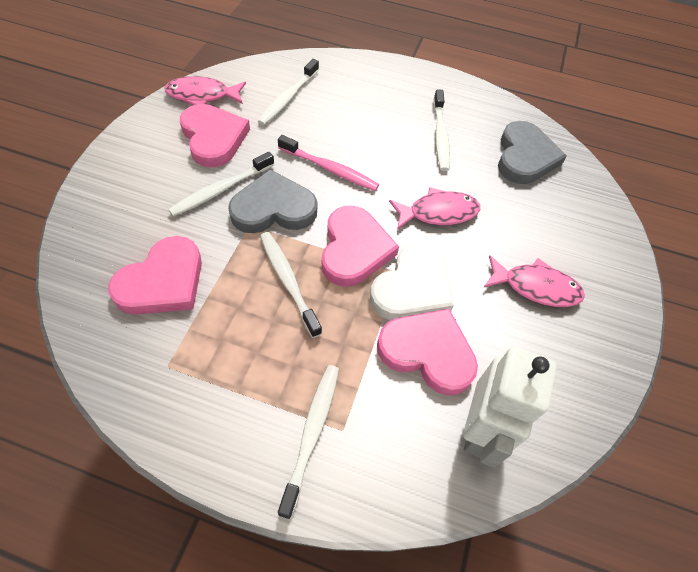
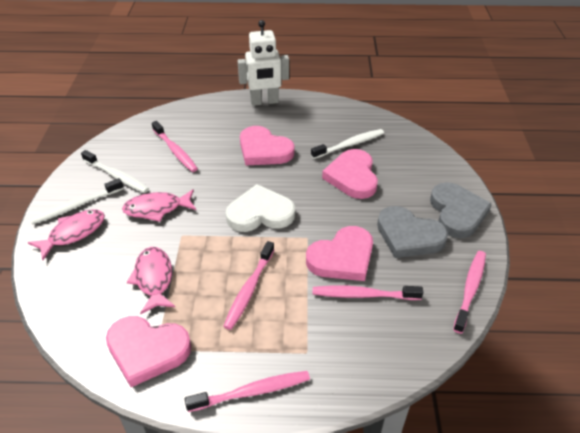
pink toothbrush: [278,135,379,191] = 1 -> [152,121,198,172] [185,371,310,412] [223,241,274,330] [313,286,423,300] [453,251,486,334] = 5
white toothbrush: [168,152,274,217] [258,59,319,125] [260,232,322,338] [278,365,339,519] [433,89,450,171] = 5 -> [30,178,124,225] [81,150,149,193] [311,129,384,159] = 3

